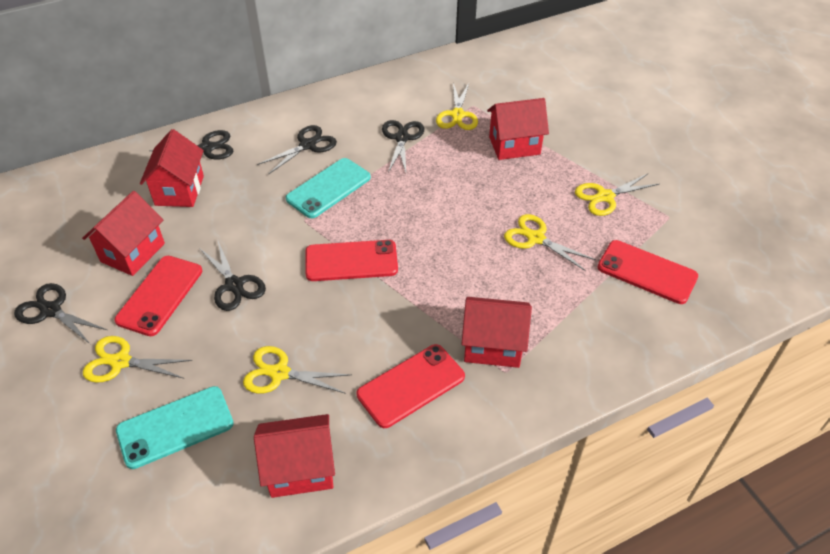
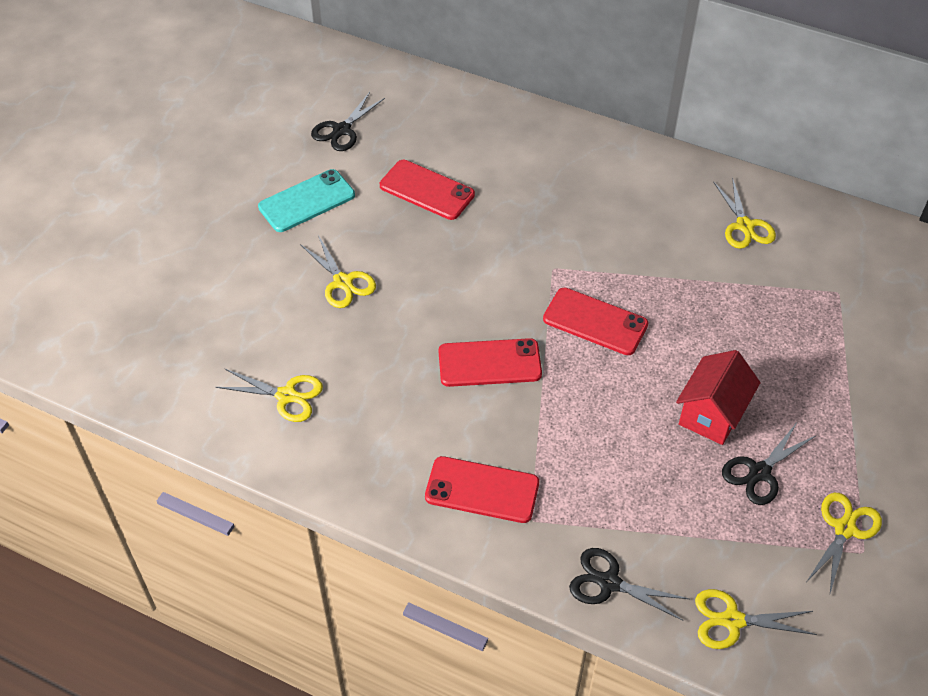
black scissors: [14,283,107,345] [149,130,233,159] [199,241,266,311] [257,125,337,175] [382,120,424,172] = 5 -> [311,92,385,151] [569,548,689,621] [722,424,815,505] = 3
red house: [82,191,165,276] [140,129,204,207] [254,414,335,498] [462,297,532,368] [487,98,549,160] = 5 -> [676,350,761,445] = 1
turquoise phone: [116,386,234,469] [286,158,371,218] = 2 -> [258,169,355,232] = 1

